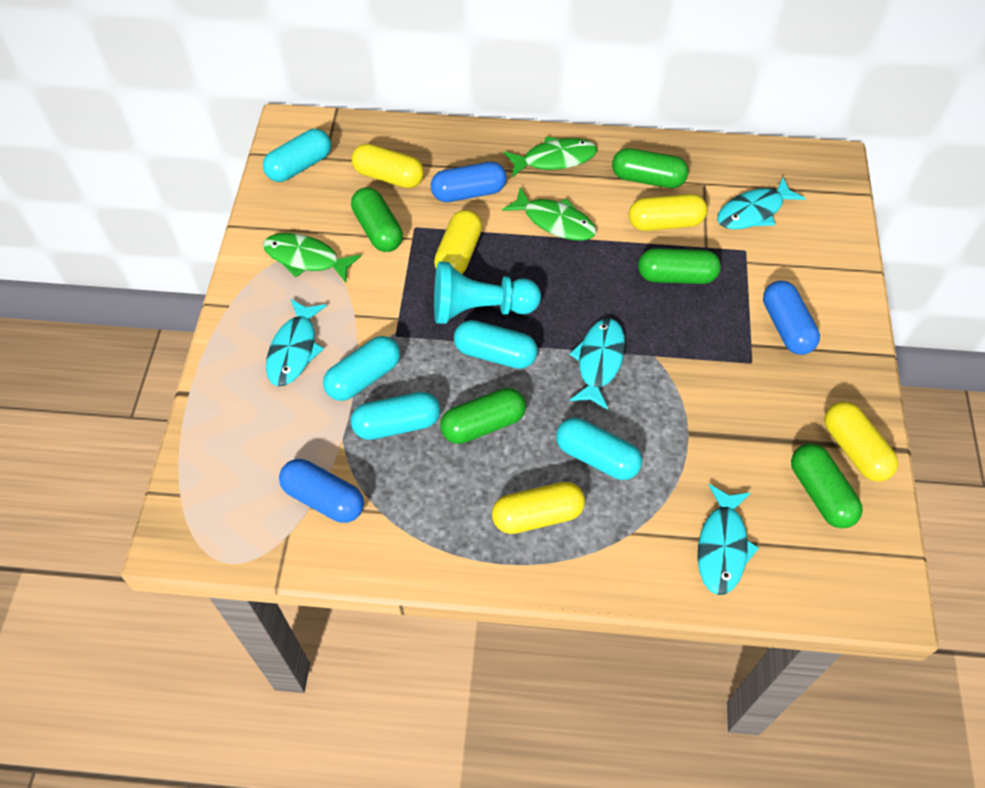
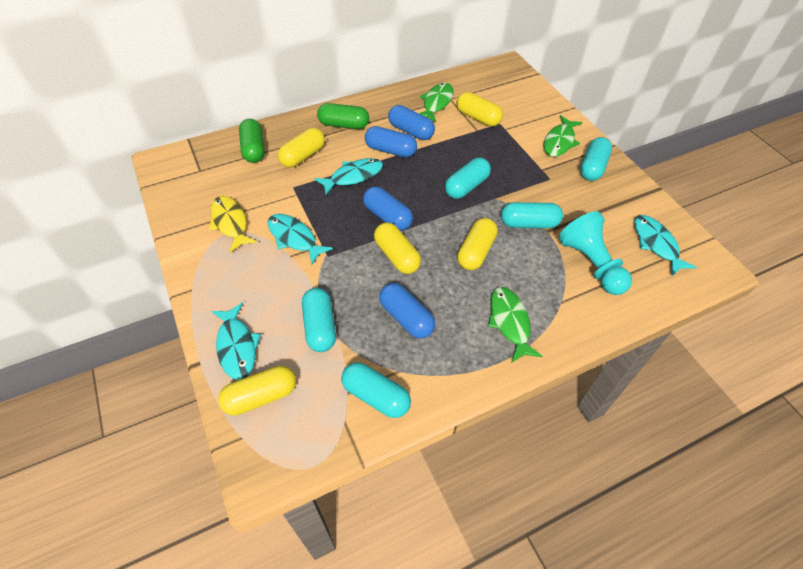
blue capsule: [279,459,364,523] [431,162,507,202] [763,281,820,355] = 3 -> [363,186,413,231] [365,126,417,158] [379,283,435,338] [388,105,435,140] = 4
green capsule: [351,187,403,252] [440,388,526,444] [612,148,689,188] [638,248,721,284] [791,443,863,528] = 5 -> [239,119,265,163] [317,103,369,129] = 2
yellow fish: none = 0 -> [209,196,257,252] = 1

